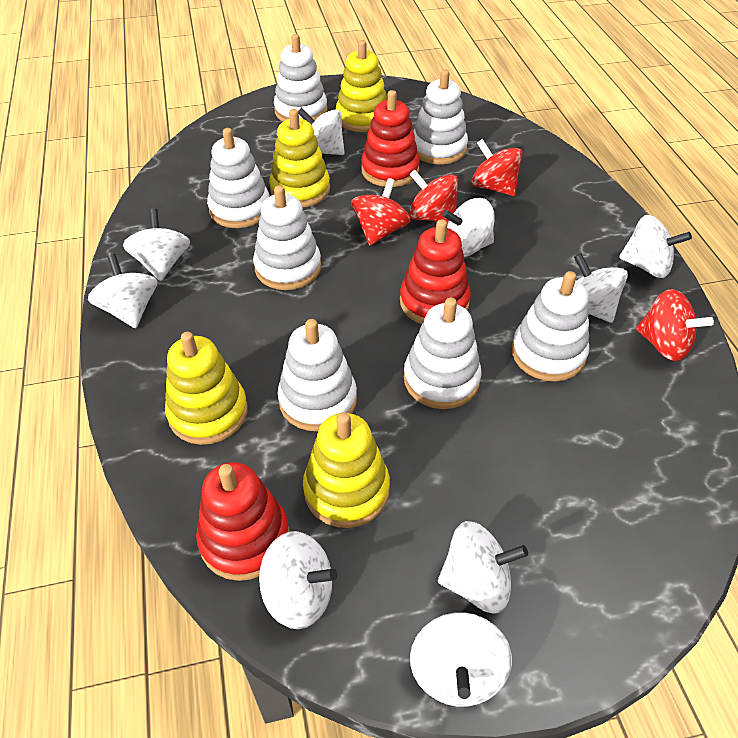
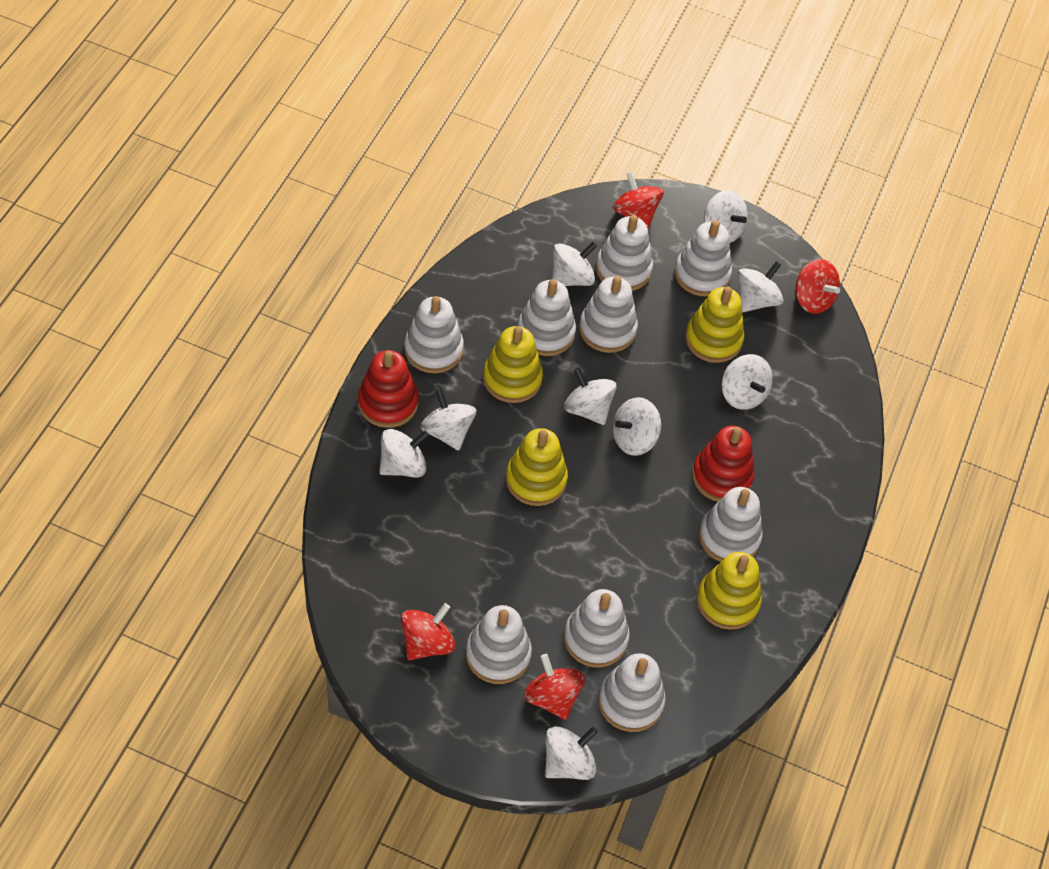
red stacking toy: [196,462,289,581] [361,90,420,187] [400,219,471,324] = 3 -> [358,350,419,428] [692,426,754,502] = 2
white stacking toy: [207,128,270,228] [253,185,321,290] [274,34,328,122] [278,319,357,431] [404,298,481,409] [413,69,468,164] [512,271,589,381] = 7 -> [404,296,464,374] [466,605,532,684] [518,279,576,356] [564,589,630,667] [579,276,638,353] [596,215,653,291] [598,653,666,732] [674,220,732,296] [699,487,763,562] = 9

